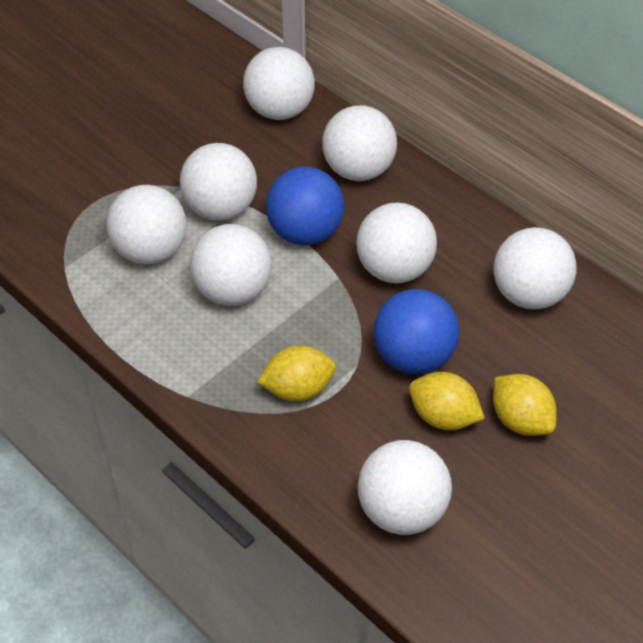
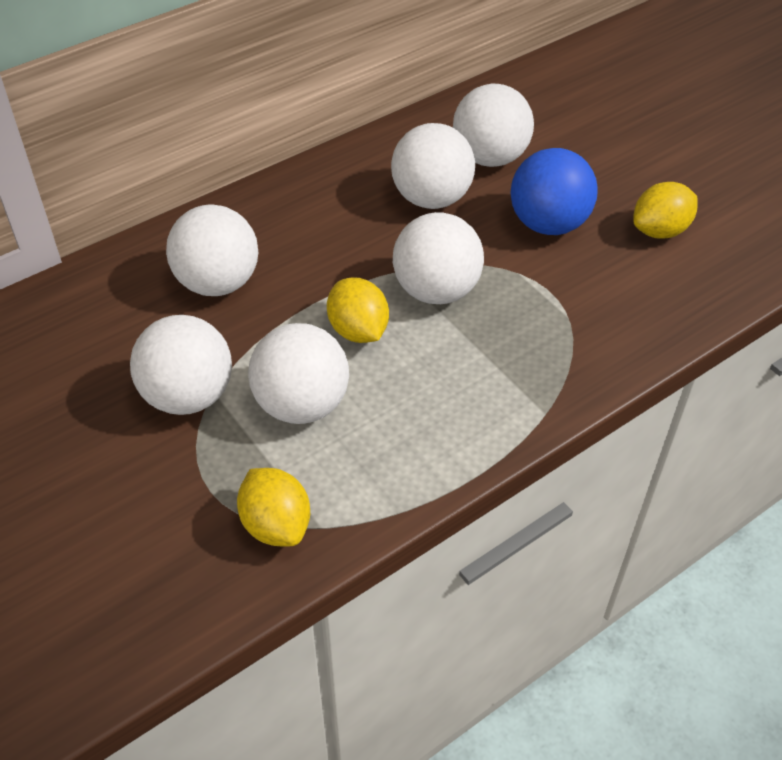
blue ball: [266,167,344,246] [373,289,459,374] = 2 -> [510,148,598,235] = 1
white ball: [107,185,187,265] [180,143,257,221] [190,224,272,306] [243,47,315,120] [322,105,397,181] [356,202,437,283] [358,440,452,535] [493,227,577,309] = 8 -> [130,315,232,415] [166,205,258,296] [248,323,349,424] [391,123,475,209] [393,212,484,304] [453,84,534,167] = 6

